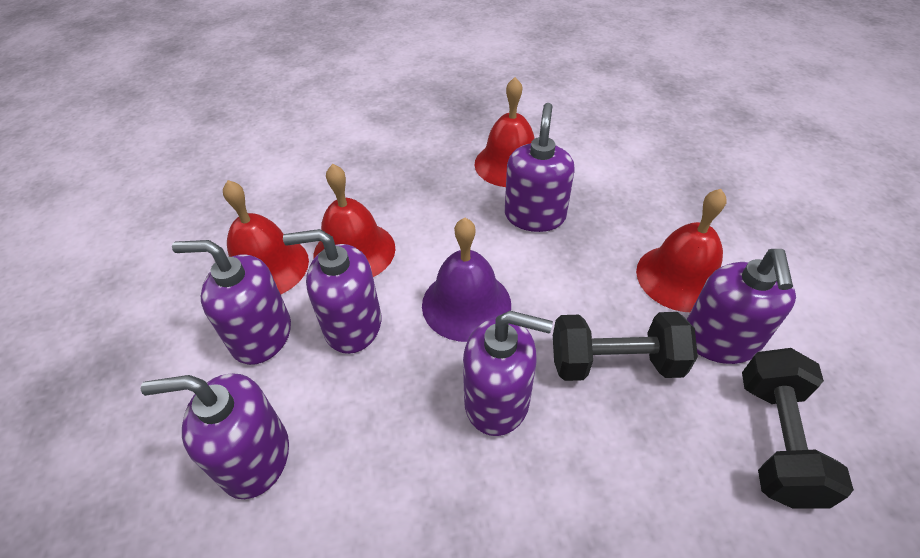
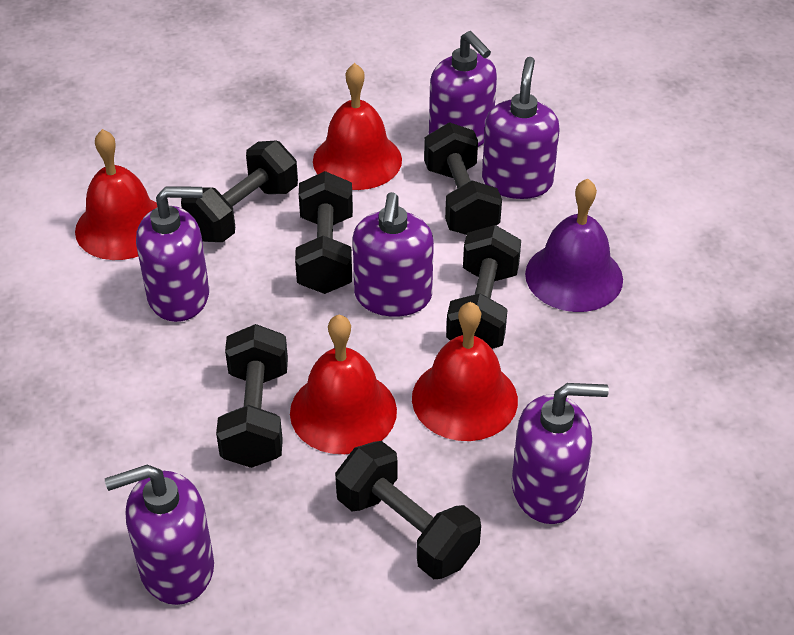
black dumbbell: [553,312,698,381] [742,348,854,508] = 2 -> [181,141,298,242] [216,324,288,468] [295,171,353,294] [335,441,481,579] [424,123,502,235] [446,225,521,349] = 6

